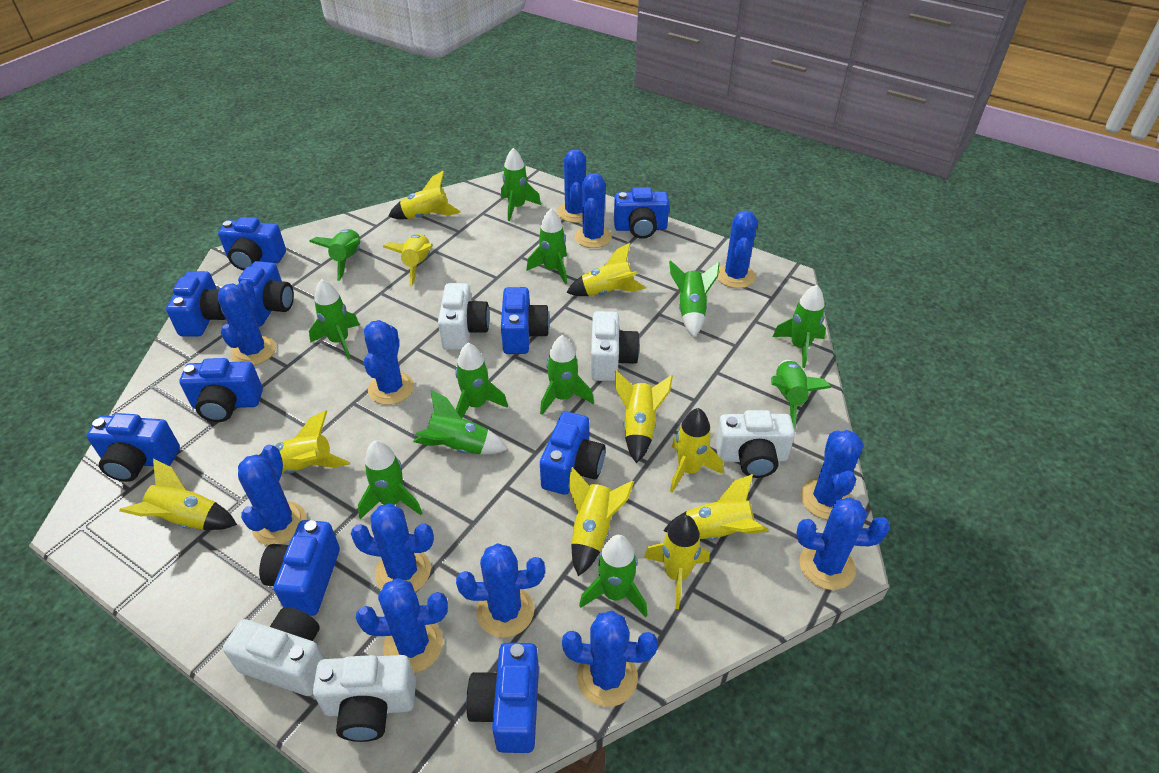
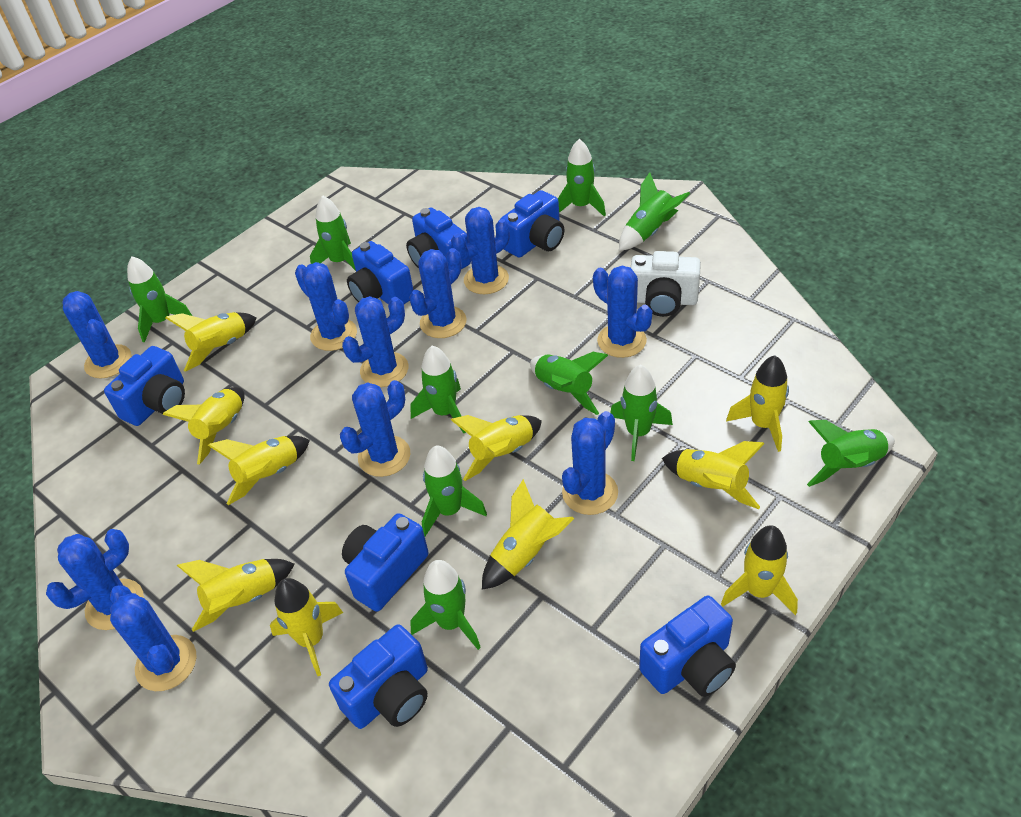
blue cactus: [218,280,276,365] [238,445,306,545] [351,503,434,592] [356,578,448,673] [364,320,414,405] [456,543,545,638] [557,149,586,223] [562,611,658,707] [574,173,612,248] [717,211,758,288] [797,497,890,590] [801,430,863,520] = 12 -> [46,529,144,630] [62,291,132,378] [110,586,197,691] [295,262,357,351] [340,380,410,477] [342,296,408,387] [409,248,467,338] [451,207,510,294] [562,411,618,515] [593,266,652,358] = 10
blue camera: [87,413,180,482] [166,271,226,337] [179,358,263,422] [218,217,286,270] [238,261,294,327] [259,520,340,616] [466,643,539,753] [501,287,550,354] [540,411,606,495] [614,187,669,239] = 10 -> [104,346,185,426] [329,625,428,729] [342,513,429,612] [347,241,413,304] [406,207,471,269] [501,190,564,258] [639,596,736,697] = 7
green rocket: [309,229,360,281] [309,279,360,360] [358,440,422,519] [413,390,508,454] [456,343,508,418] [501,148,541,221] [526,209,567,285] [540,335,594,415] [579,535,647,617] [669,260,720,337] [771,360,831,429] [773,285,826,368] = 12 -> [127,256,192,342] [310,195,356,271] [410,345,466,433] [410,560,481,650] [422,445,487,536] [530,352,608,415] [558,139,606,217] [610,365,673,461] [619,172,690,251] [807,420,895,487] = 10
white camera: [223,607,324,696] [313,655,416,742] [438,283,490,350] [591,311,640,381] [715,410,795,478] = 5 -> [631,251,701,317] = 1

